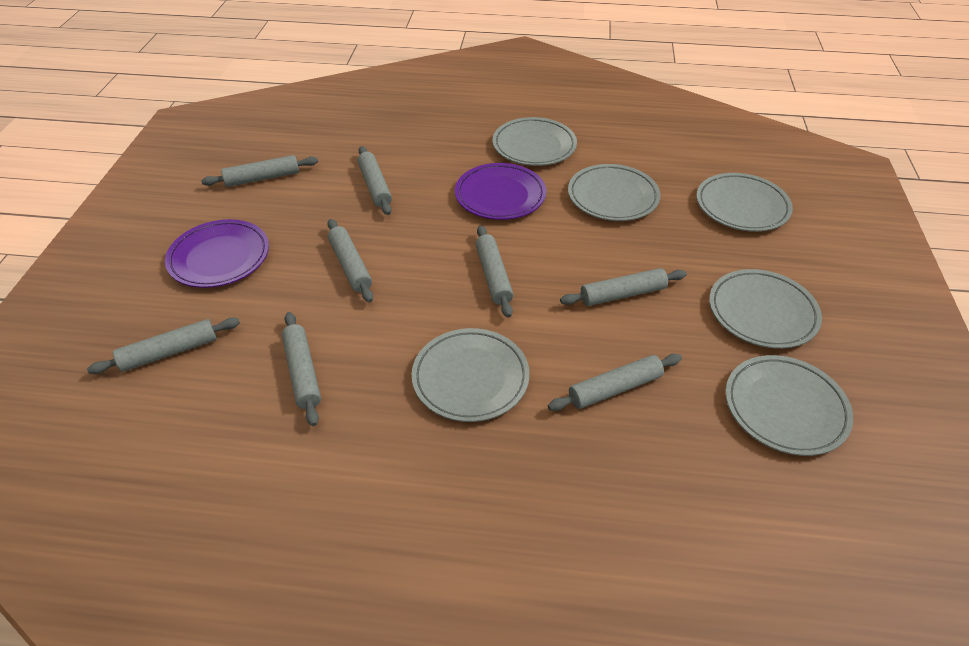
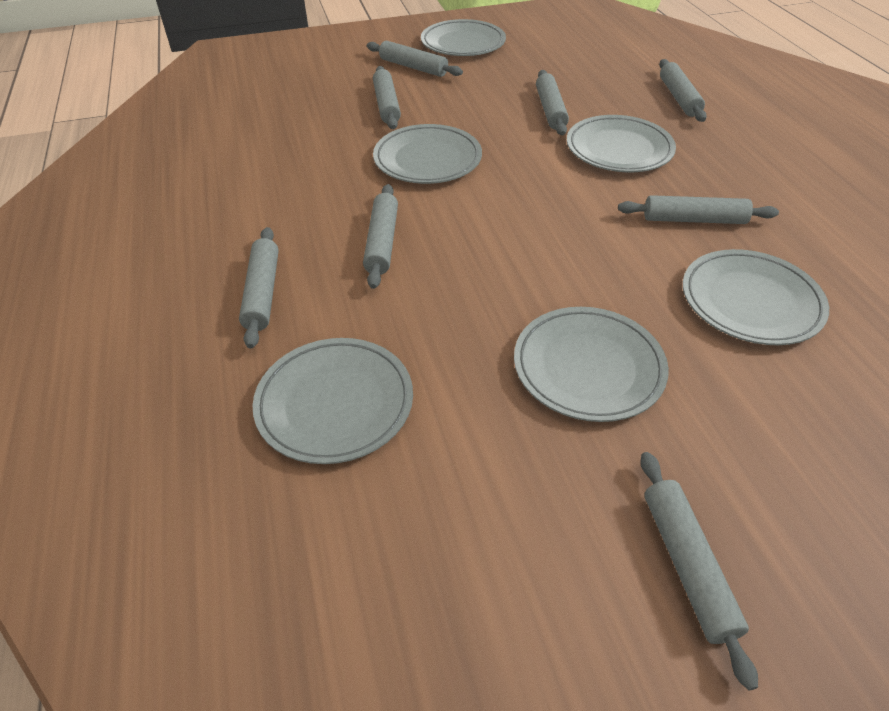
purple plate: [165,219,269,288] [455,163,546,220] = 2 -> none = 0

